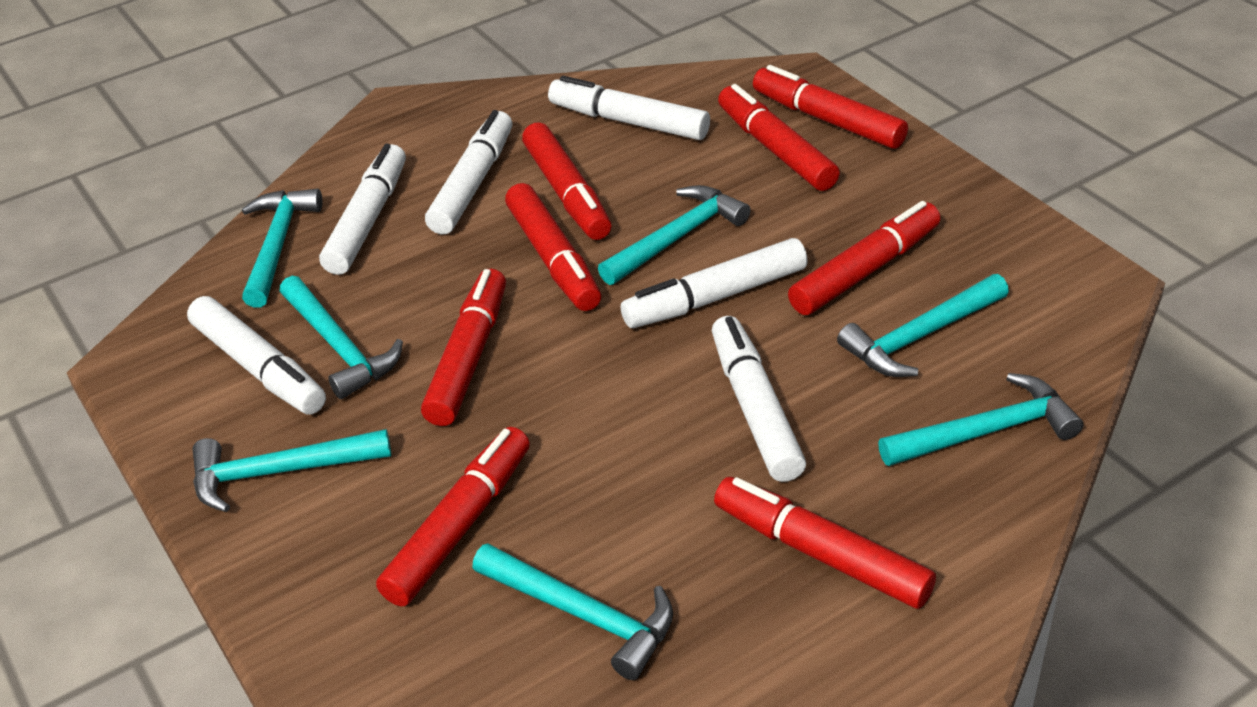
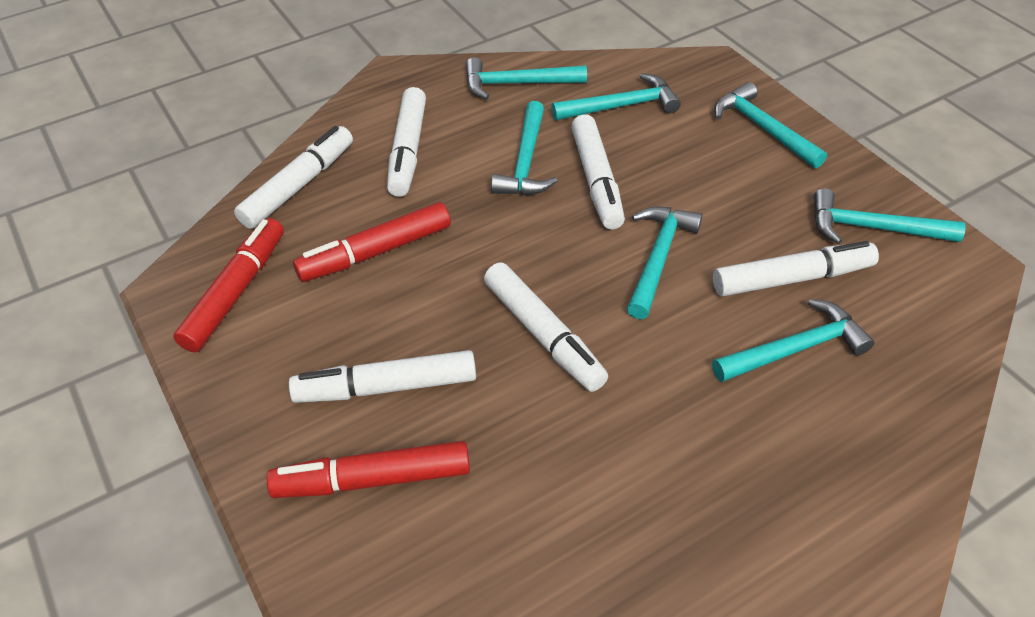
red marker: [376,427,530,606] [421,269,506,426] [505,183,601,311] [522,122,612,240] [714,477,936,609] [718,84,840,191] [753,65,908,149] [788,201,940,315] = 8 -> [173,218,284,353] [267,441,470,498] [293,202,451,282] = 3

